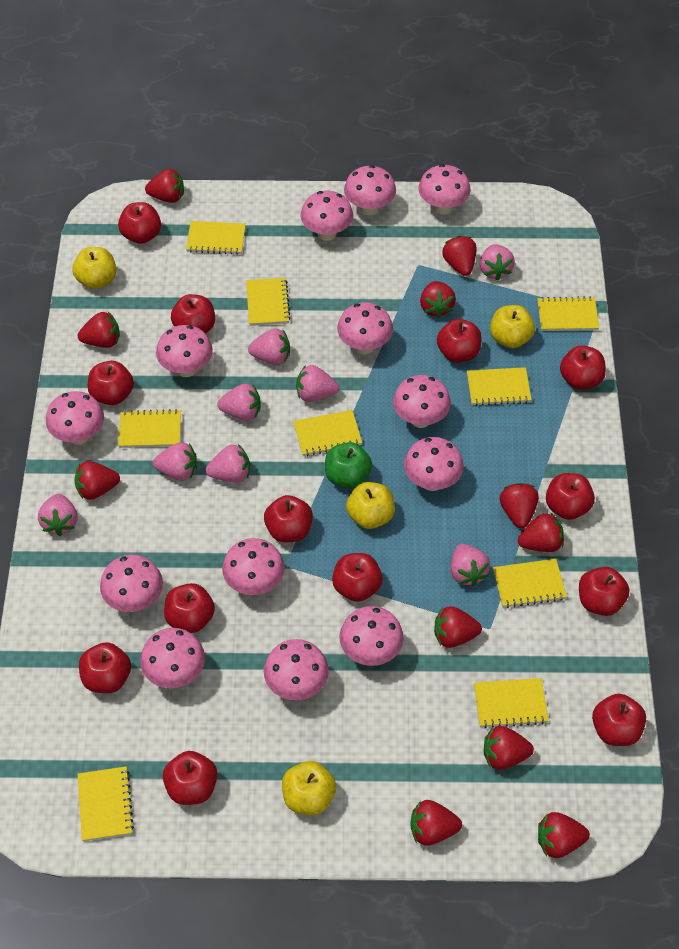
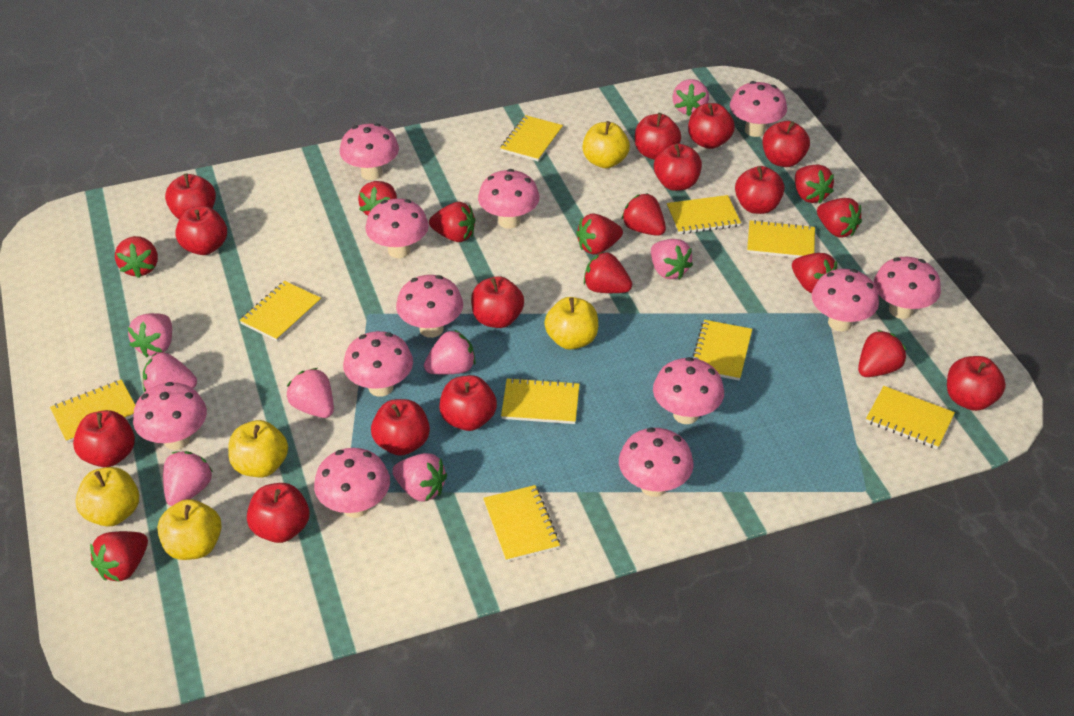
green apple: [325,442,372,488] = 1 -> none = 0
pink mushroom: [46,391,104,445] [100,555,163,612] [140,628,205,688] [156,325,213,377] [222,538,285,595] [264,639,329,700] [301,191,353,241] [337,302,393,354] [339,606,404,666] [344,165,396,215] [393,375,451,428] [404,437,464,491] [418,164,471,215] = 13 -> [133,382,207,450] [314,448,390,518] [340,123,399,180] [343,331,413,397] [366,198,429,258] [396,275,463,338] [478,169,540,229] [619,428,694,497] [653,357,724,424] [730,81,787,137] [812,269,879,332] [874,257,941,319] = 12
yellow apple: [72,247,116,289] [282,761,336,815] [346,482,395,529] [490,305,535,348] = 4 -> [75,467,139,527] [157,499,222,560] [228,420,288,477] [544,297,598,350] [582,121,630,168] = 5

